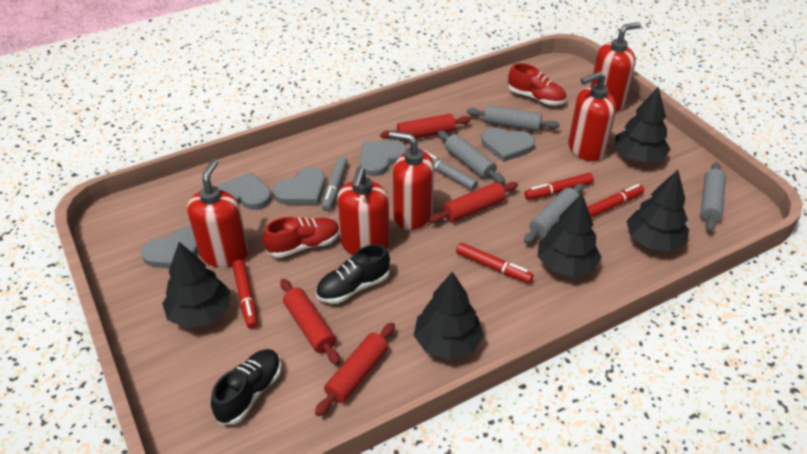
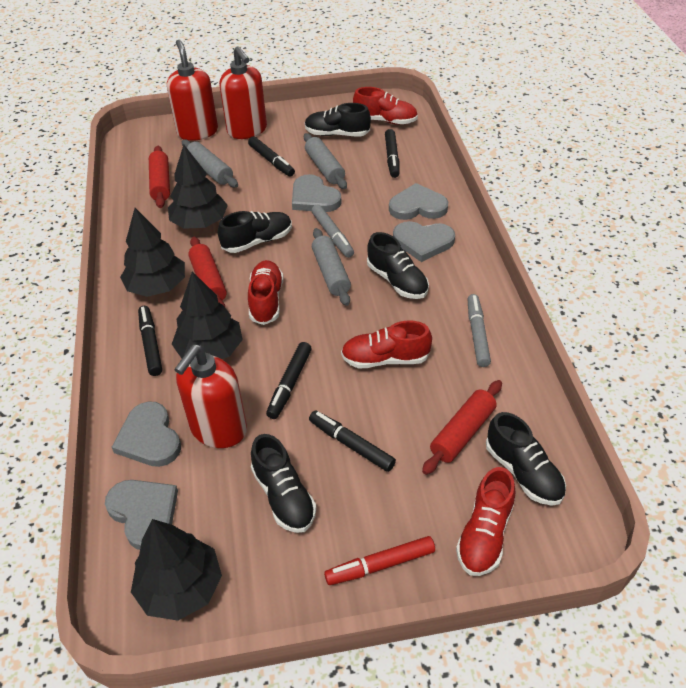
black marker: none = 0 -> [138,306,162,376] [248,136,295,177] [266,342,312,419] [309,411,396,472] [385,129,400,178] = 5
black shoe: [211,349,281,425] [316,244,390,303] = 2 -> [218,211,292,253] [251,434,316,533] [305,103,371,137] [367,232,429,299] [486,412,566,506] = 5
black tree: [162,242,230,328] [414,271,484,360] [538,194,602,277] [615,87,671,163] [626,170,689,252] = 5 -> [120,208,185,297] [131,519,222,621] [168,145,228,229] [172,271,243,359] = 4
grey rolling pin: [438,131,505,184] [467,105,560,132] [524,183,584,244] [700,162,726,232] = 4 -> [182,140,238,188] [304,133,347,189] [312,228,351,306] = 3
red marker: [232,260,258,329] [456,243,533,283] [525,173,594,200] [587,184,644,217] = 4 -> [324,536,435,585] = 1
red rolling pin: [280,279,340,365] [315,322,395,416] [380,114,471,141] [429,182,518,223] = 4 -> [149,146,170,208] [188,237,227,307] [422,380,502,475] = 3
red shoe: [263,217,340,258] [508,63,566,105] = 2 -> [248,260,283,325] [341,321,432,368] [353,87,418,125] [456,467,515,576] = 4
red soap dispenser: [187,159,249,267] [337,167,390,255] [389,131,434,230] [568,71,616,161] [591,22,641,112] = 5 -> [167,40,218,141] [174,345,247,448] [220,46,267,139] = 3

